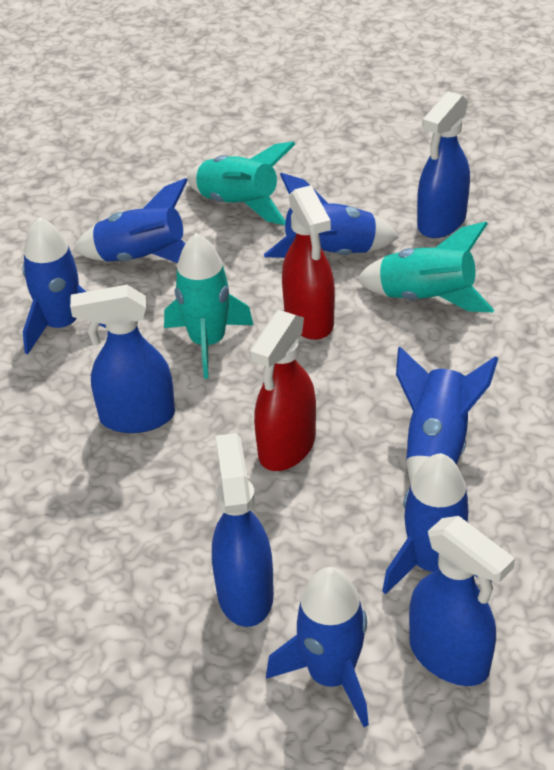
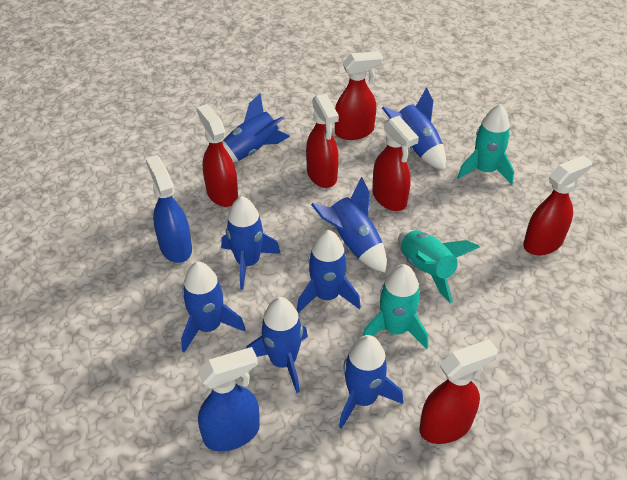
blue rocket: [22,217,106,354] [74,178,188,263] [264,173,399,258] [266,567,369,727] [382,453,492,595] [396,347,498,484] = 6 -> [181,262,246,352] [221,196,281,290] [222,93,290,163] [247,297,308,393] [297,230,361,313] [311,177,387,272] [339,335,403,429] [382,87,446,170] = 8
blue spray bottle: [70,285,175,433] [212,433,274,627] [409,516,515,686] [417,91,470,238] = 4 -> [145,155,192,263] [198,347,260,451] = 2
red spray bottle: [250,310,316,471] [282,185,335,340] = 2 -> [197,104,238,207] [306,93,339,188] [335,51,383,140] [372,116,419,211] [419,339,498,444] [523,155,592,255] = 6

